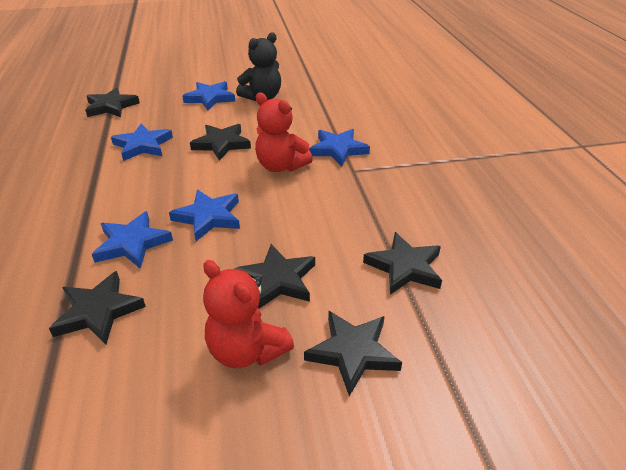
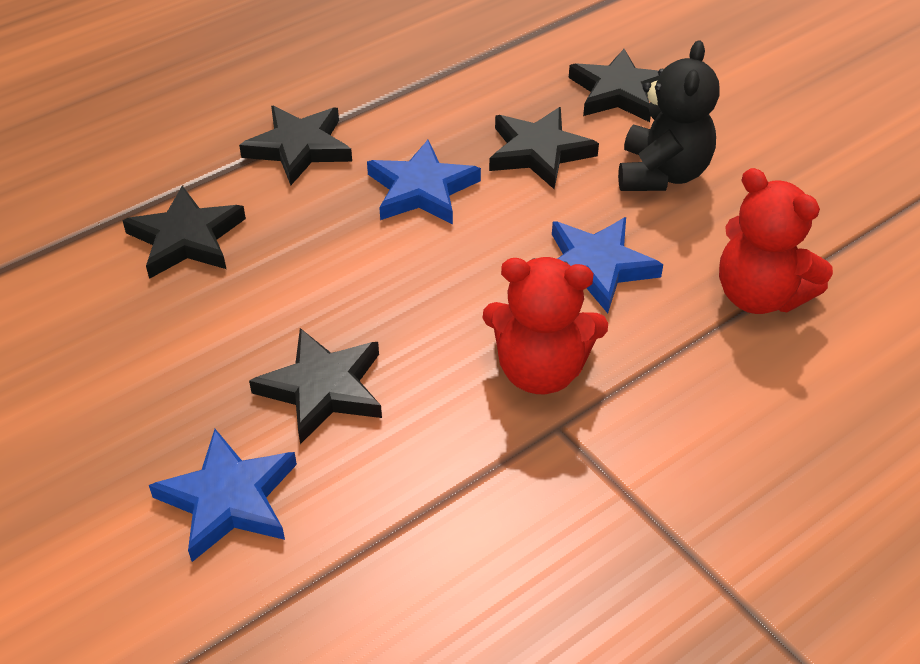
black star: [49,271,146,344] [85,88,140,117] [190,124,251,161] [234,244,315,309] [304,311,402,396] [363,232,442,295] = 6 -> [122,186,246,279] [239,106,352,185] [249,328,382,444] [489,107,599,189] [569,49,659,122] = 5
blue star: [92,211,173,269] [111,124,173,161] [169,190,240,241] [182,81,235,110] [309,129,370,167] = 5 -> [149,429,297,562] [367,140,481,224] [552,217,663,313] = 3

